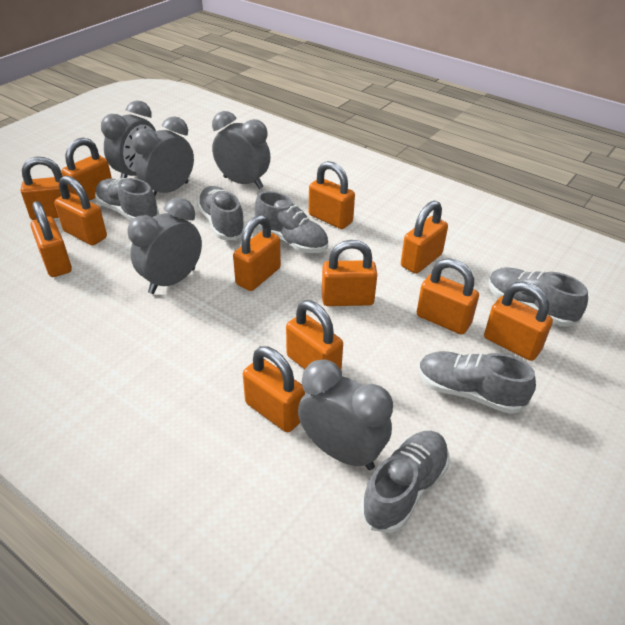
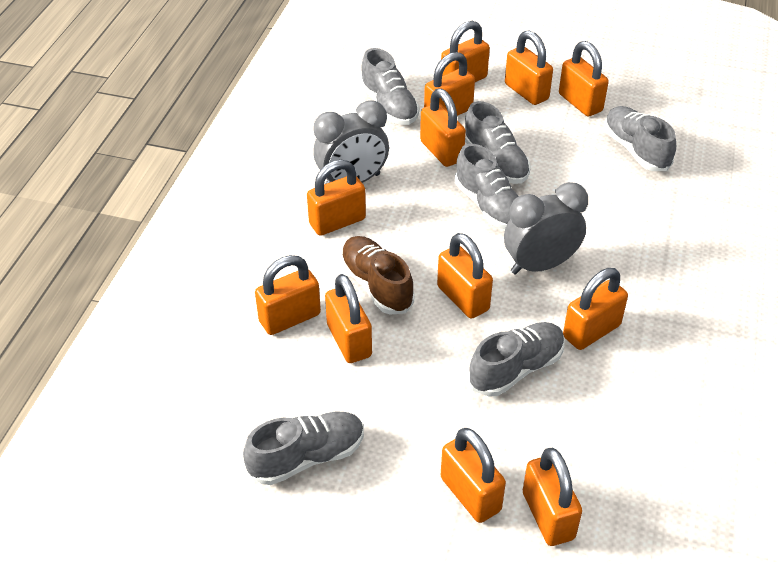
brown shoe: none = 0 -> [340,236,415,315] = 1
grey clock: [101,101,156,179] [127,198,202,294] [132,116,194,196] [212,111,270,189] [298,359,393,470] = 5 -> [313,100,389,184] [504,182,588,275] = 2

